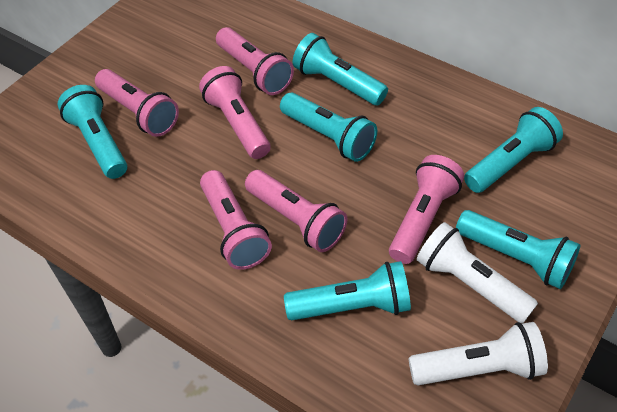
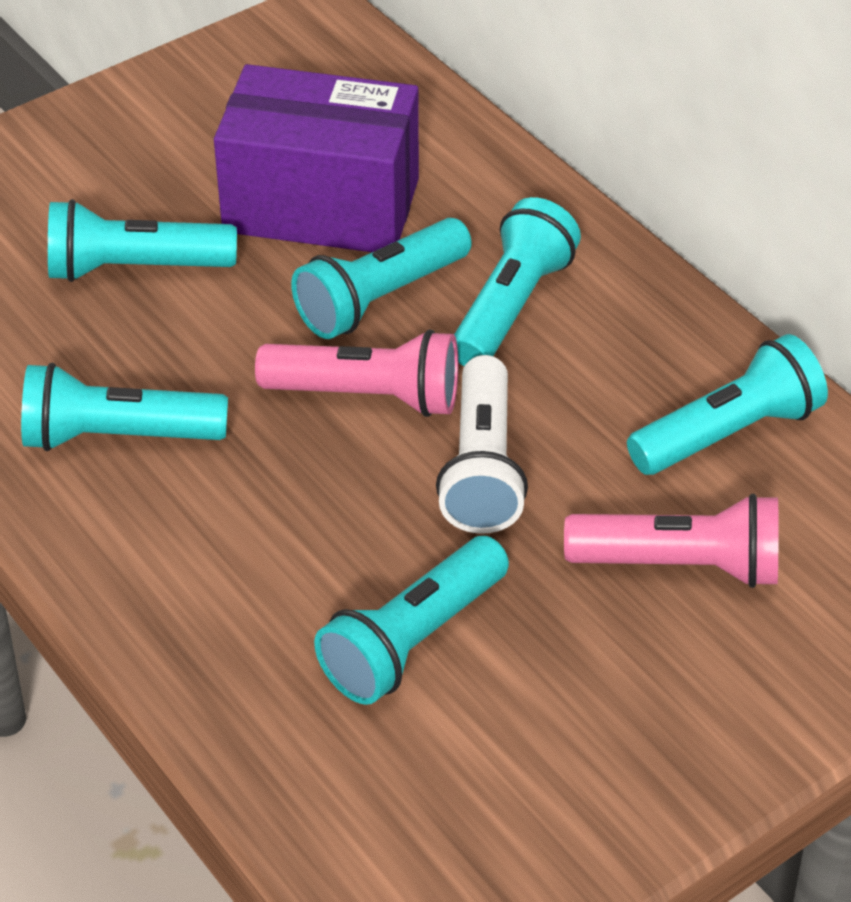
pink flashlight: [95,69,179,137] [199,66,270,159] [200,170,272,270] [216,27,294,95] [245,170,347,252] [389,155,464,264] = 6 -> [255,329,458,417] [564,494,779,588] = 2
purple box: none = 0 -> [214,64,419,252] = 1
white flashlight: [409,322,548,385] [417,222,538,323] = 2 -> [436,355,528,534] = 1

